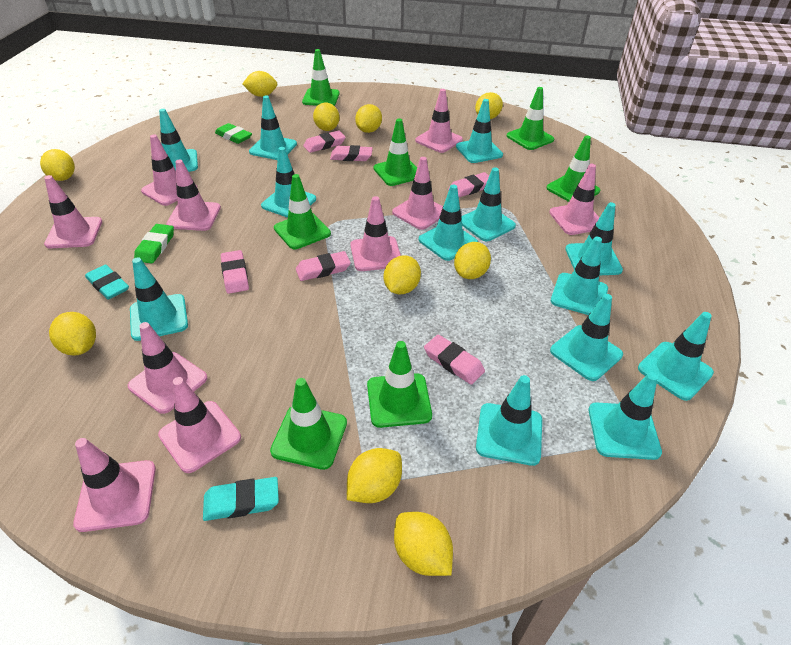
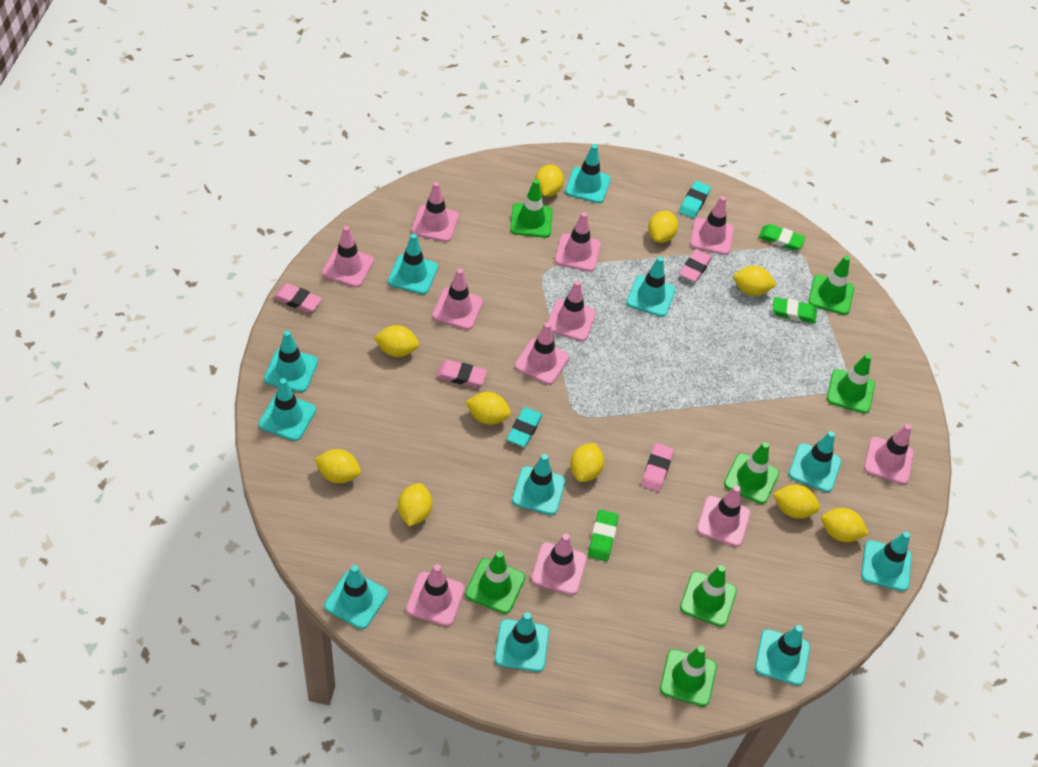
green eraser: [134,224,174,264] [215,123,252,144] = 2 -> [588,510,619,561] [758,224,805,251] [773,297,817,324] = 3
pink eraser: [221,250,249,294] [296,251,351,281] [303,131,346,153] [330,145,373,161] [424,335,485,385] [448,172,489,197] = 6 -> [273,283,322,313] [436,360,487,387] [641,443,674,492] [679,249,712,282] = 4
pink traffic cone: [44,175,102,248] [73,438,156,532] [128,322,207,414] [141,134,198,206] [158,377,241,473] [166,160,221,231] [350,196,401,271] [392,157,443,230] [415,89,463,153] [549,164,600,235] = 10 -> [322,226,374,287] [406,564,465,626] [412,182,459,242] [432,269,483,330] [515,322,569,385] [531,534,587,595] [548,280,596,341] [555,212,601,272] [690,196,734,255] [697,485,751,547] [864,424,914,484] = 11
turquoise traffic cone: [130,257,188,341] [159,109,198,172] [249,95,297,160] [261,147,316,218] [419,184,478,261] [456,99,503,163] [461,168,516,241] [476,375,542,466] [550,294,623,381] [551,237,608,315] [565,202,623,275] [588,372,662,460] [638,312,714,401] = 13 -> [259,378,316,441] [264,331,318,392] [324,565,388,629] [388,234,438,294] [495,612,549,672] [512,454,566,515] [565,144,611,203] [627,256,676,317] [755,625,810,686] [789,431,841,492] [861,531,912,591] = 11

